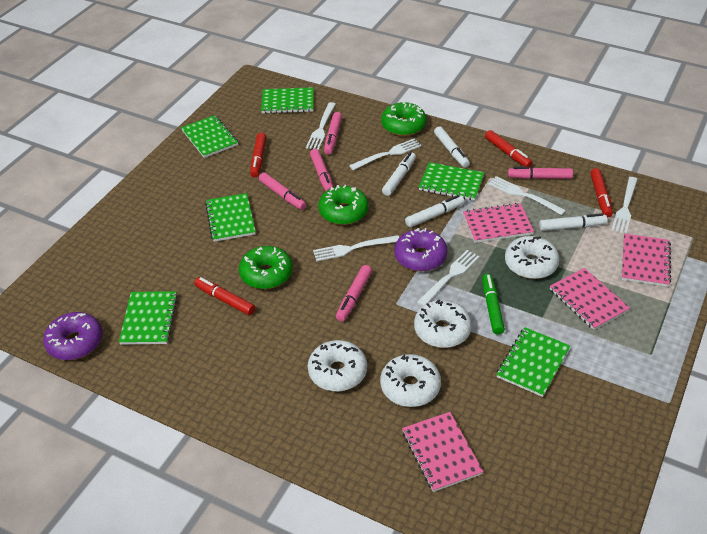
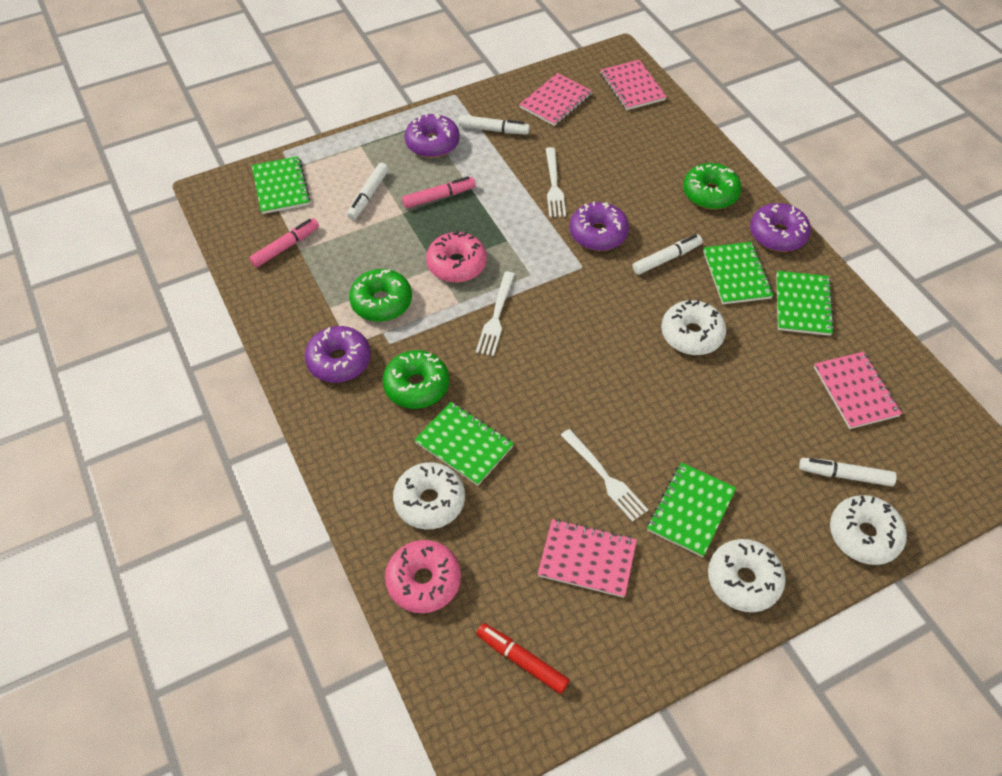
green marker: [482,274,505,335] = 1 -> none = 0
green notebook: [119,291,178,344] [181,115,238,158] [205,193,256,242] [261,87,314,114] [419,162,484,201] [496,327,570,397] = 6 -> [252,156,310,214] [414,402,514,486] [647,462,736,557] [703,242,773,304] [776,271,834,336] = 5
pink donut: none = 0 -> [385,540,461,613] [426,231,487,283] = 2
pink marker: [259,172,306,210] [310,149,334,191] [324,112,342,155] [336,265,372,322] [508,167,573,179] = 5 -> [249,218,319,268] [402,176,476,208] = 2
purple donut: [43,312,103,360] [394,228,447,271] = 2 -> [305,326,371,383] [405,113,460,158] [570,201,629,251] [750,203,811,252] = 4
red marker: [194,277,255,315] [250,133,266,177] [485,130,532,167] [590,168,613,217] = 4 -> [476,623,569,694] = 1
white fork: [306,102,336,150] [313,235,399,261] [349,139,422,170] [417,250,480,306] [488,176,566,215] [612,177,638,234] = 6 -> [476,272,515,356] [546,147,566,217] [561,429,648,522] = 3

